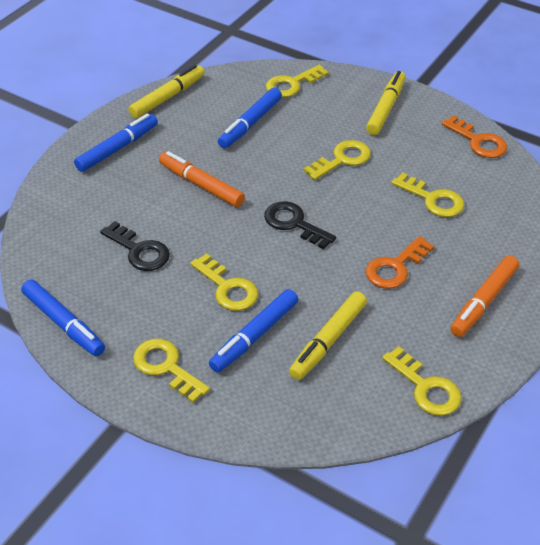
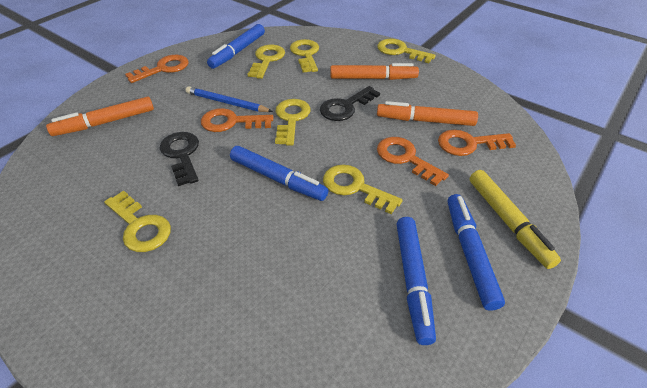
blue pencil: none = 0 -> [185,86,273,112] = 1
orange key: [366,236,434,289] [442,115,507,158] = 2 -> [125,55,189,83] [201,108,273,132] [377,137,449,186] [438,130,516,156] = 4
orange marker: [159,151,245,207] [450,255,519,337] = 2 -> [46,97,154,136] [330,63,419,80] [377,101,478,126] = 3
yellow marker: [129,65,205,118] [289,291,367,380] [366,71,406,135] = 3 -> [469,170,561,269] = 1

